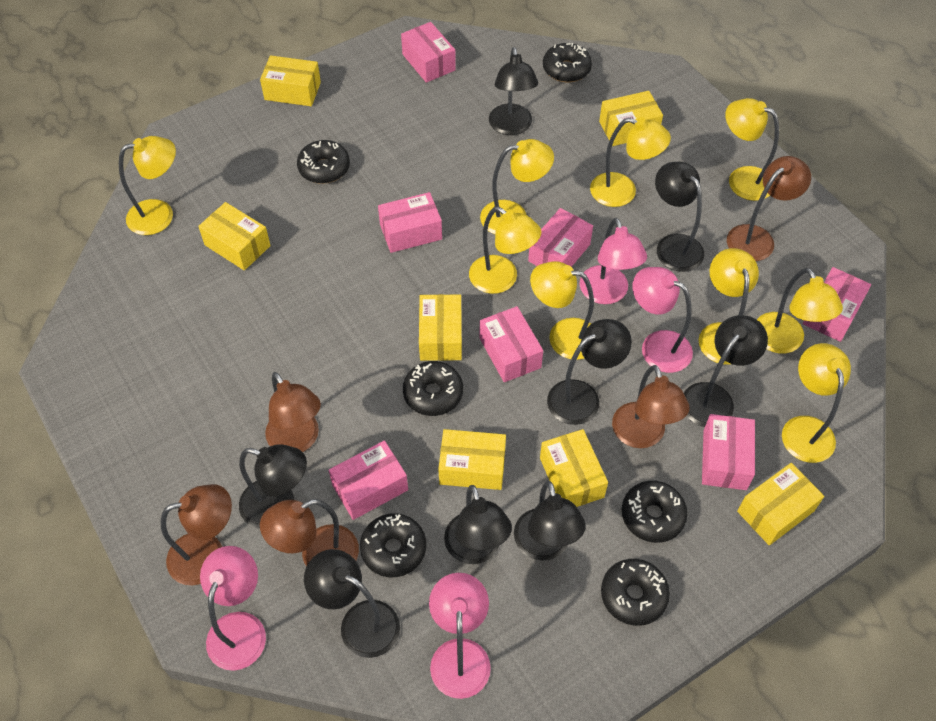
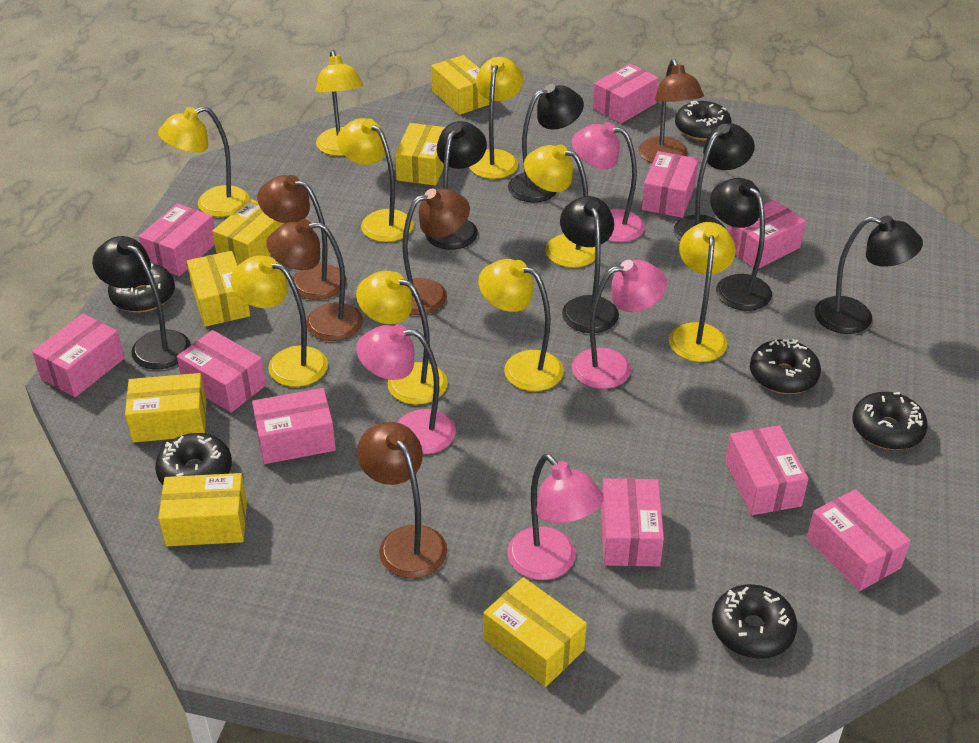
black lamp: [239,444,307,529] [304,549,400,658] [444,485,512,564] [489,47,538,135] [514,481,586,561] [547,319,632,425] [655,162,704,272] [684,315,768,427] = 8 -> [92,236,191,369] [425,121,487,250] [508,84,584,202] [560,196,619,333] [674,123,755,241] [710,178,772,311] [814,216,923,334] = 7
pink box: [329,441,408,520] [378,192,442,253] [401,22,456,83] [479,306,543,382] [528,208,593,267] [702,414,755,490] [803,267,871,342] = 7 -> [32,314,124,397] [138,203,215,276] [177,330,266,413] [252,388,336,464] [593,64,659,123] [601,478,664,567] [642,151,699,218] [725,425,809,515] [728,200,806,268] [807,489,911,591] = 10

